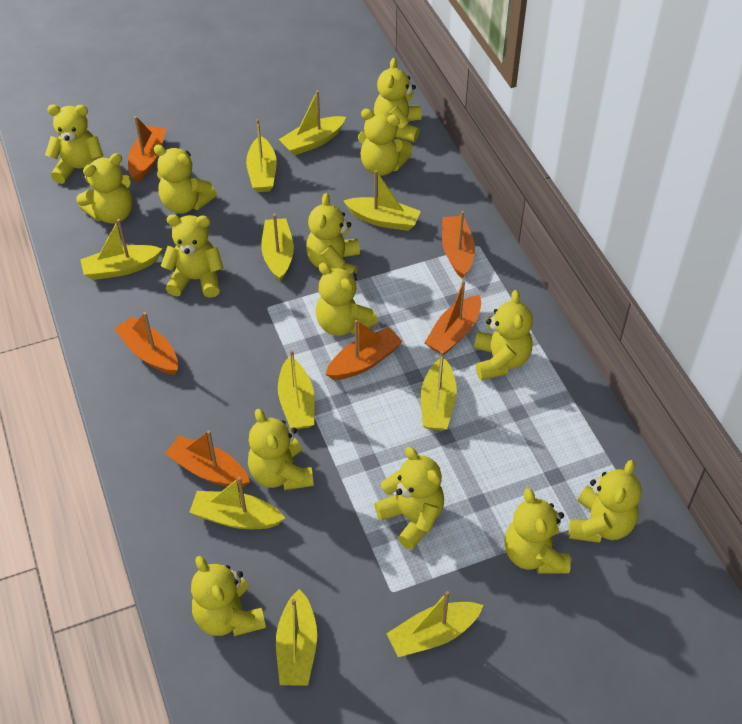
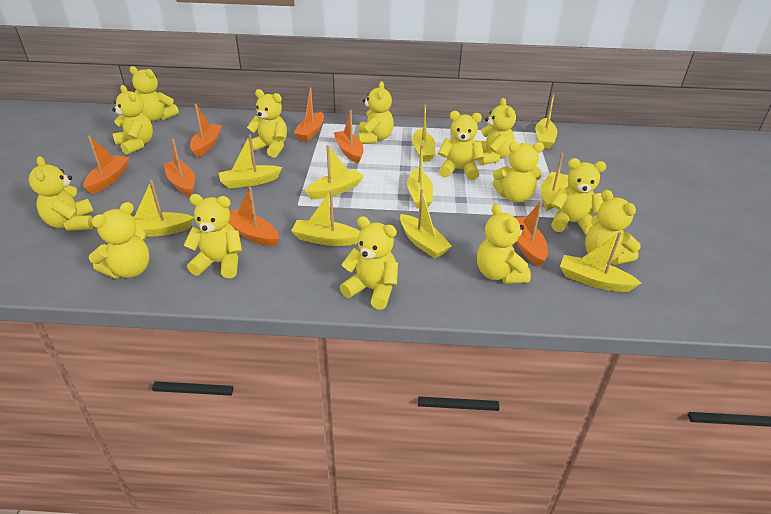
orange boat: [115,312,178,375] [128,116,166,182] [165,430,250,488] [325,320,403,380] [425,280,481,355] [442,211,475,279] = 6 -> [83,135,130,194] [163,139,195,197] [190,104,222,157] [228,187,279,246] [294,87,324,142] [334,110,363,164] [516,201,548,267] = 7

